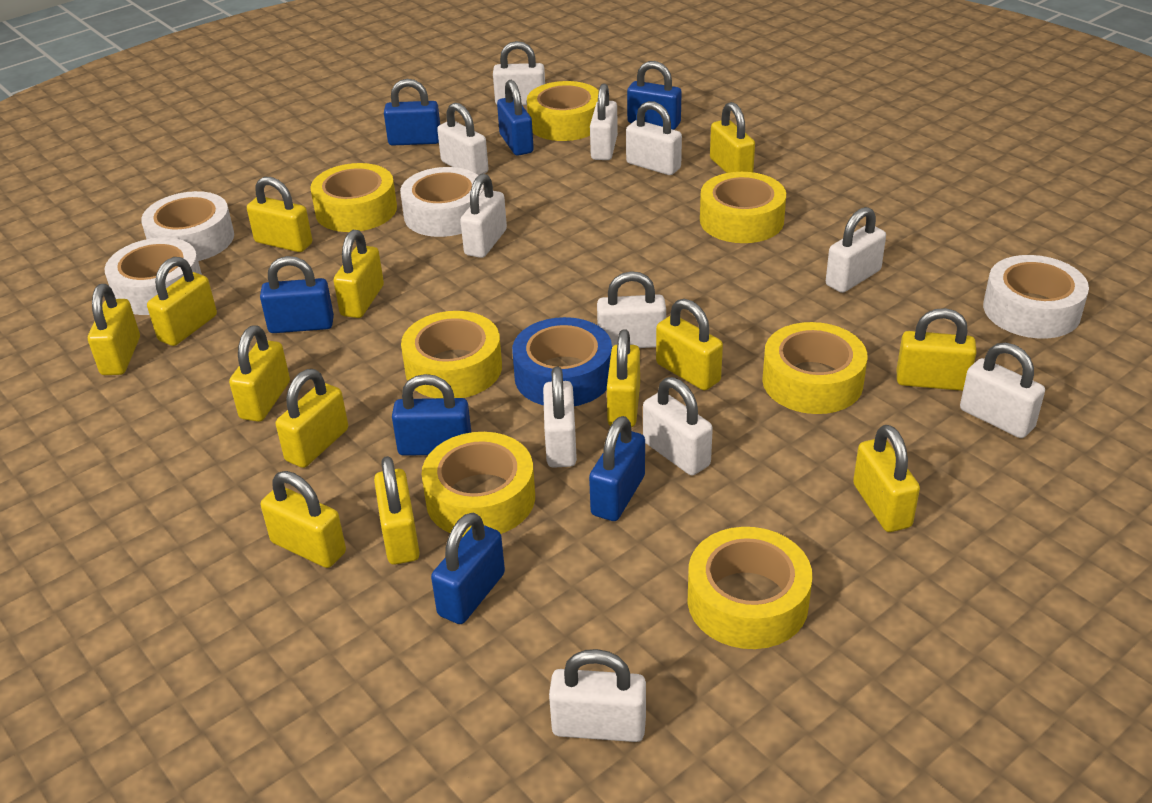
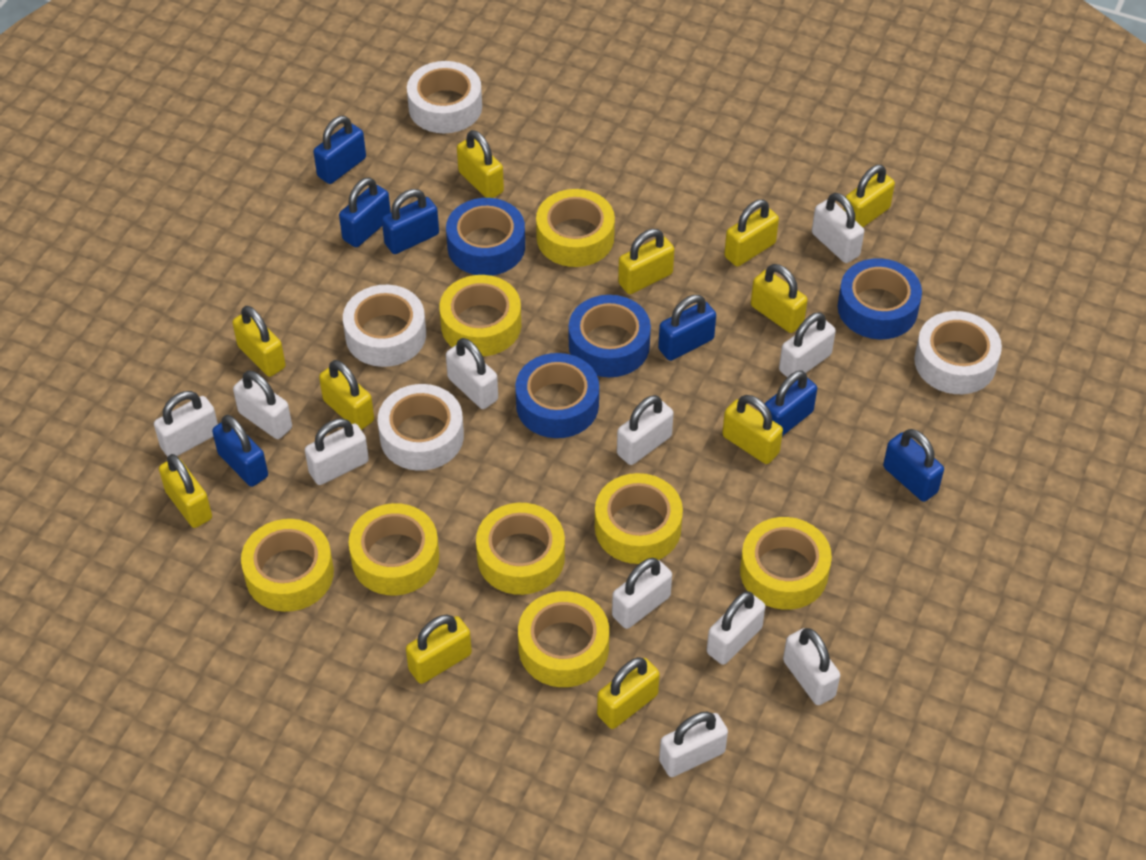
blue tape: [512,317,612,406] = 1 -> [446,198,525,276] [515,353,599,438] [569,295,651,377] [838,258,922,339] = 4
yellow padlock: [88,284,140,375] [147,257,217,346] [229,325,290,422] [247,177,312,252] [261,471,346,568] [276,369,348,468] [333,230,384,318] [374,456,420,565] [607,329,640,427] [656,299,723,391] [710,102,755,173] [853,425,920,532] [897,308,977,391] = 13 -> [159,454,212,528] [232,306,286,377] [319,360,374,430] [406,615,472,684] [457,130,504,198] [597,657,660,729] [618,229,674,294] [722,395,783,464] [724,200,779,266] [751,264,808,333] [843,165,895,227] = 11
yellow tape: [310,163,397,232] [401,311,502,398] [422,432,535,537] [527,81,599,141] [688,527,813,649] [700,172,786,243] [762,322,867,414] = 7 -> [241,519,334,612] [349,503,439,595] [439,275,521,356] [476,503,565,595] [518,591,609,687] [536,189,615,267] [595,473,683,564] [740,517,832,610] = 8

